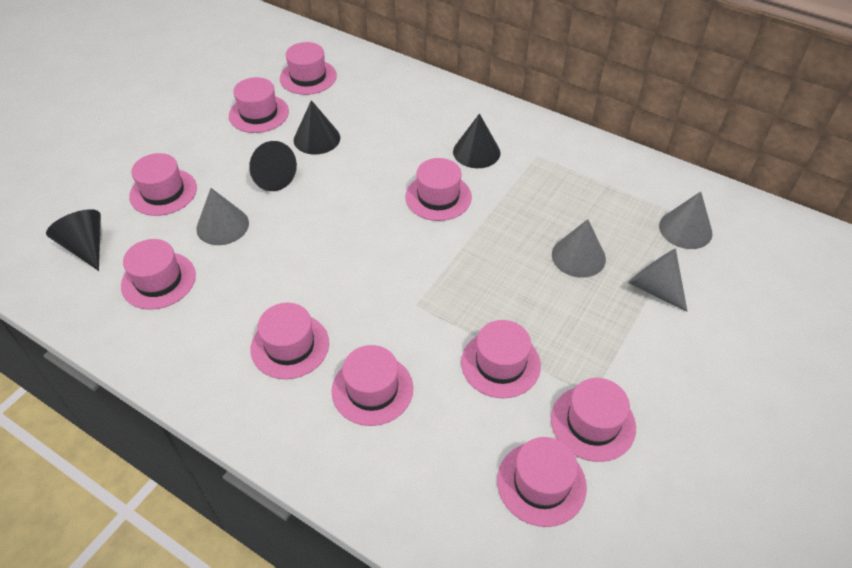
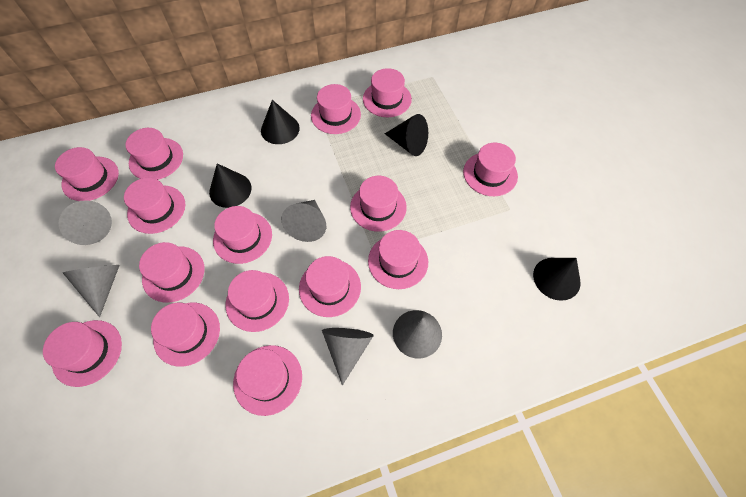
grey cone: [196,188,249,245] [552,219,606,278] [628,249,688,312] [659,192,712,249] = 4 -> [58,200,112,245] [63,265,120,317] [281,200,326,242] [322,328,374,385] [393,310,442,358] = 5
pink hat: [121,239,196,310] [129,153,197,216] [229,77,289,133] [250,303,329,379] [280,42,337,95] [332,345,413,426] [405,158,472,221] [461,320,541,398] [497,437,587,527] [551,378,636,462] = 10 -> [43,320,122,387] [55,147,119,201] [124,178,185,234] [126,128,183,180] [139,242,205,302] [151,303,220,367] [213,206,272,264] [226,270,289,332] [233,345,302,416] [299,256,361,317] [311,84,361,134] [350,176,407,232] [363,68,412,117] [368,230,428,289] [463,143,518,196] = 15

